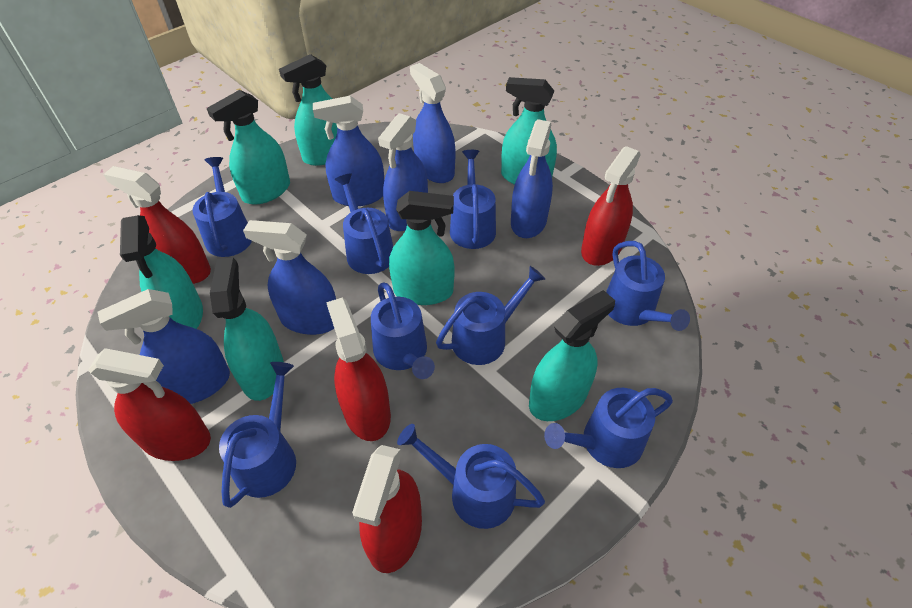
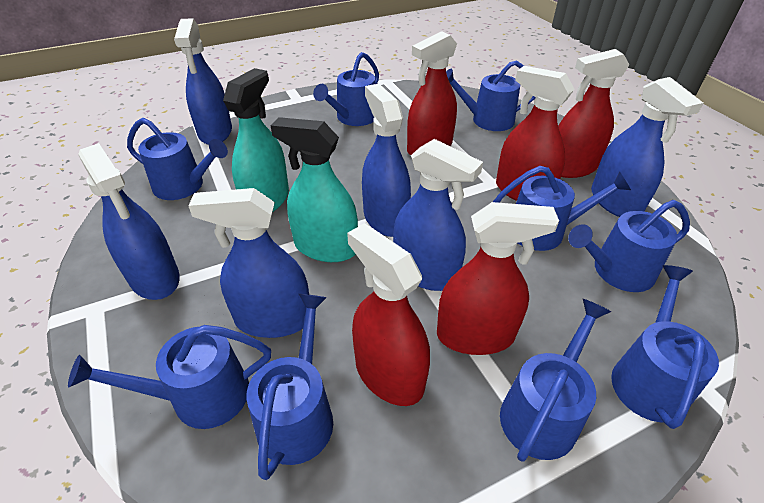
turquoise spray bottle: [120,215,203,329] [207,90,290,205] [210,257,284,401] [279,54,337,166] [389,191,455,305] [501,77,557,185] [529,290,615,421] = 7 -> [223,68,289,212] [270,117,358,262] = 2

